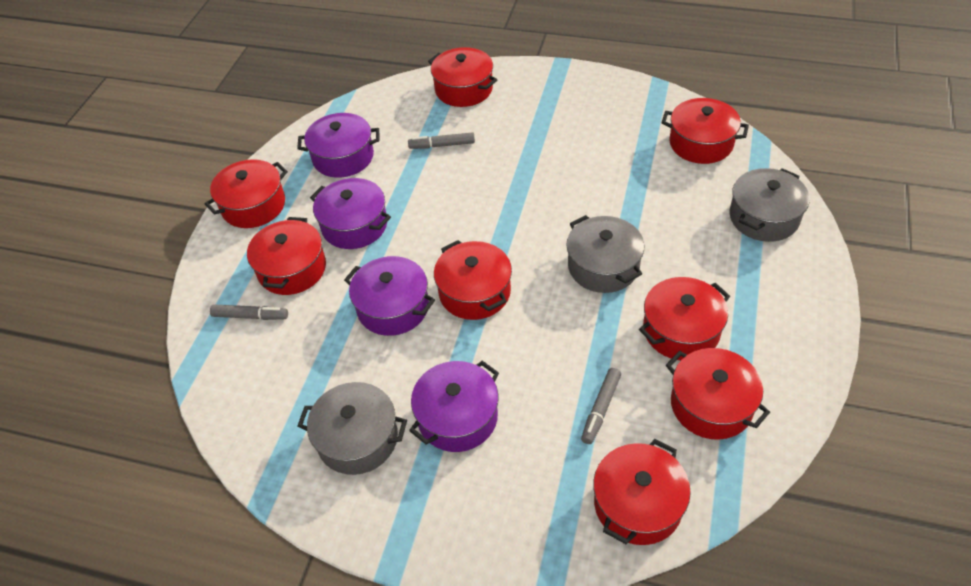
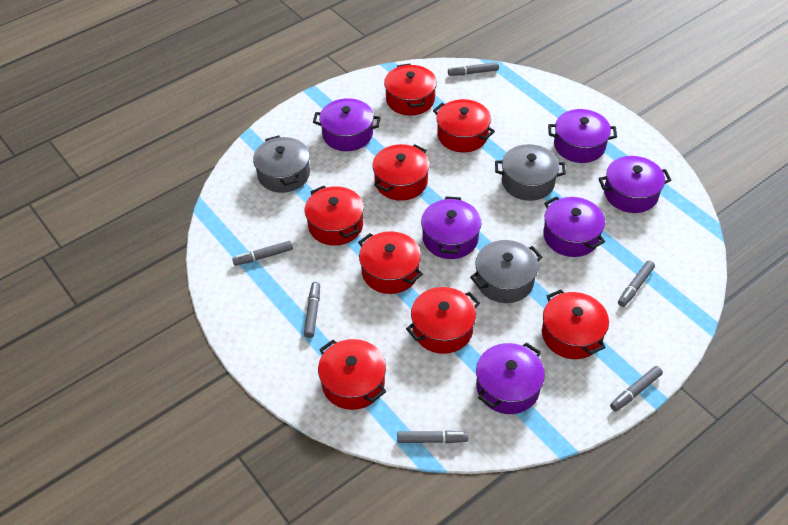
grey marker: [210,304,288,320] [408,132,475,149] [581,368,621,444] = 3 -> [232,241,293,266] [304,282,320,338] [397,430,468,443] [448,62,499,76] [610,366,663,411] [618,261,655,307] = 6
purple pot: [297,113,379,178] [310,178,391,249] [344,256,435,336] [409,361,499,452] = 4 -> [313,98,381,151] [421,196,482,259] [476,343,545,414] [543,196,605,257] [548,109,617,163] [598,156,672,213] = 6

